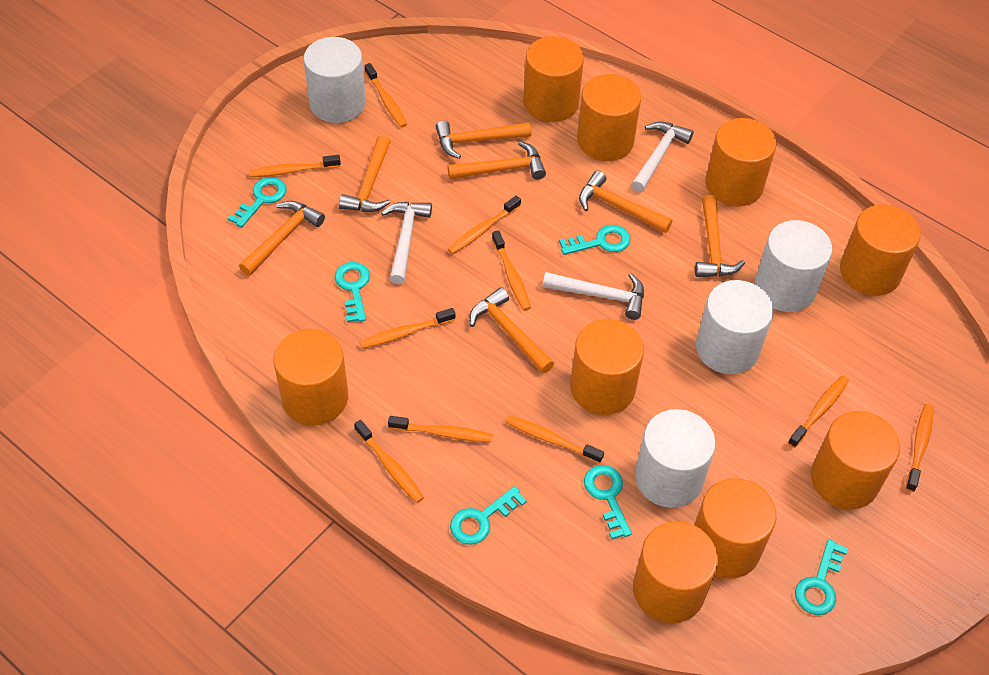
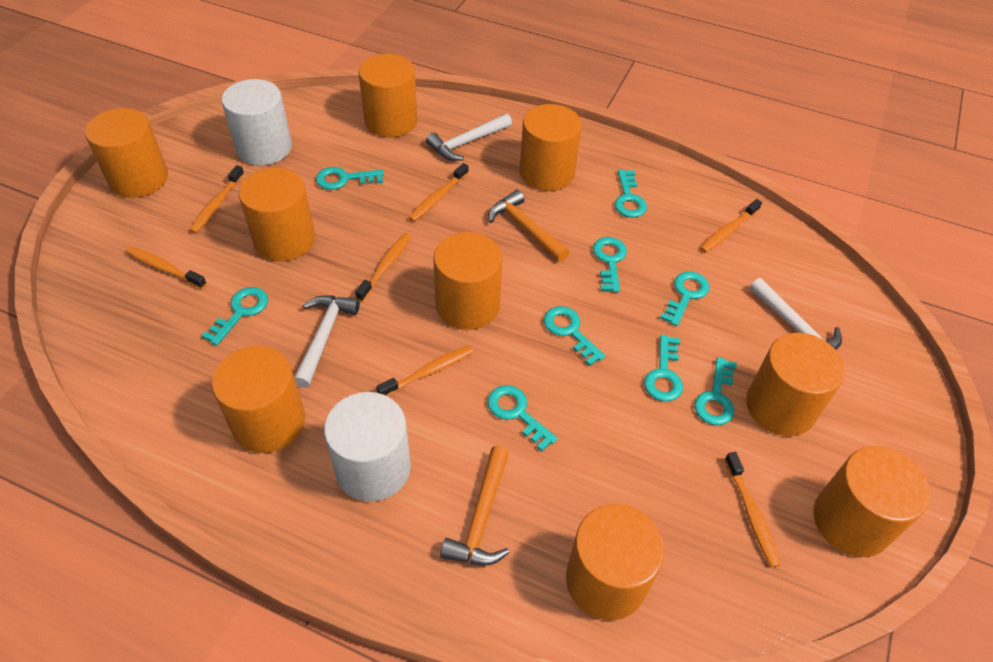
orange hammer: [239,201,325,276] [339,135,391,212] [436,121,532,159] [447,141,546,180] [469,287,554,373] [579,171,673,233] [695,195,745,277] = 7 -> [440,446,509,566] [489,190,569,262] = 2
orange toothbrush: [249,155,341,177] [354,420,424,503] [360,308,455,349] [365,63,407,128] [388,416,493,442] [448,196,521,254] [492,230,531,311] [505,415,604,464] [788,376,849,448] [906,404,934,492] = 10 -> [126,246,207,289] [189,165,244,233] [355,233,411,302] [376,345,474,396] [409,163,469,222] [700,199,762,253] [724,452,781,568] = 7
turquoise key: [228,177,287,228] [335,262,370,323] [450,486,527,544] [559,225,630,255] [584,465,632,539] [795,539,848,615] = 6 -> [201,287,268,346] [316,167,384,190] [487,385,558,451] [544,306,605,366] [593,237,627,292] [614,170,647,218] [644,335,683,401] [660,271,710,326] [694,357,737,425] = 9
white cylinder: [303,37,366,123] [635,409,716,508] [696,280,774,374] [755,220,832,312] = 4 -> [221,79,292,166] [324,392,411,502] = 2

